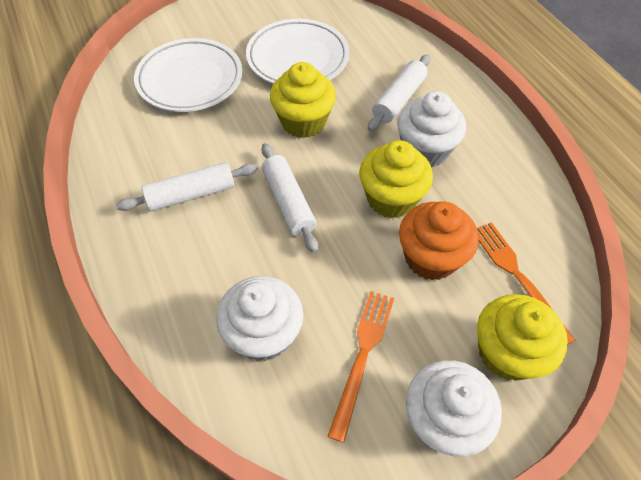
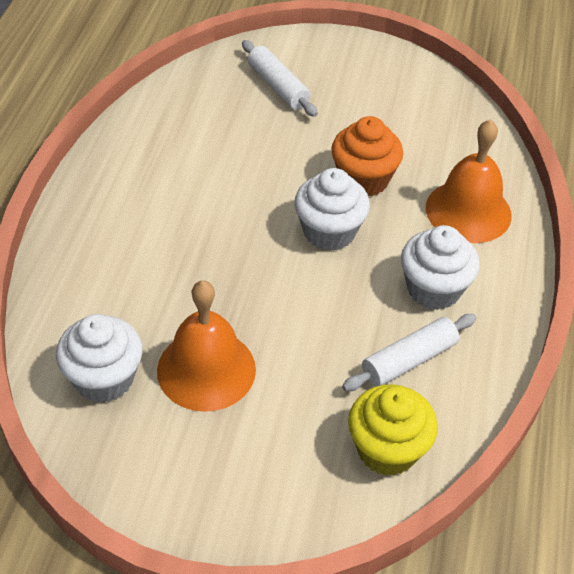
orange bell: none = 0 -> [157,280,256,412] [426,119,512,243] = 2
orange fork: [327,291,394,443] [477,222,575,344] = 2 -> none = 0
white plate: [134,38,242,112] [246,19,350,84] = 2 -> none = 0
white rolling pin: [116,162,258,211] [261,143,318,253] [368,54,430,131] = 3 -> [242,40,318,117] [342,314,476,391] = 2
yellow cupcake: [270,62,336,138] [359,140,433,218] [477,294,568,381] = 3 -> [348,384,438,476] = 1

